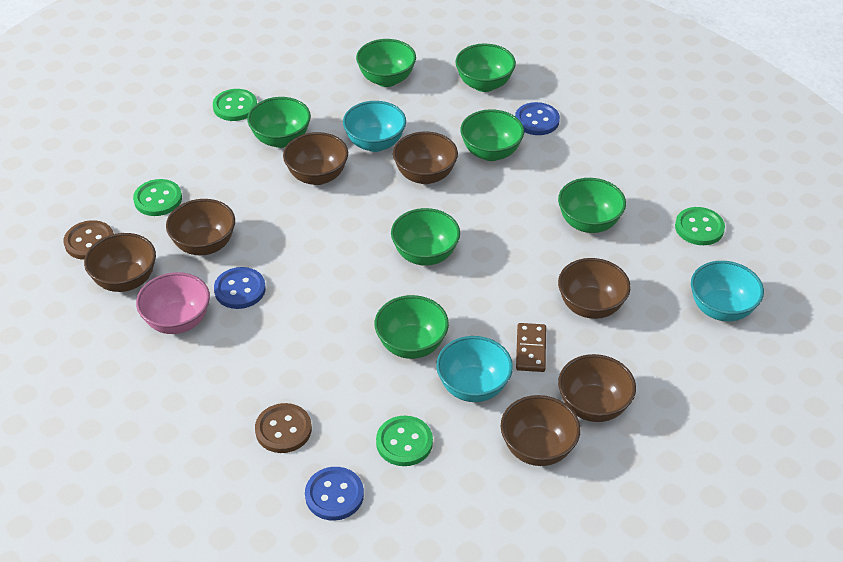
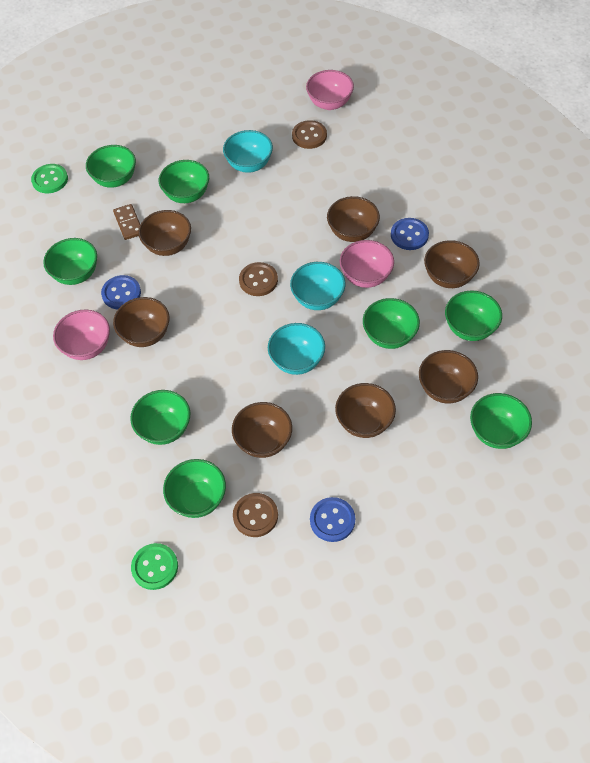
brown button: [64,220,114,260] [255,403,312,453] = 2 -> [233,493,278,537] [239,262,278,296] [292,120,327,149] = 3
green bowl: [247,97,311,148] [356,39,416,87] [375,295,449,359] [391,208,460,266] [455,44,516,92] [460,109,524,161] [558,178,626,233] = 7 -> [43,238,97,285] [86,145,136,188] [130,390,190,445] [159,160,209,203] [163,459,226,518] [363,298,420,349] [445,291,502,341] [470,393,532,449] = 8
green button: [133,179,182,216] [213,89,257,121] [376,416,433,466] [675,207,725,245] = 4 -> [31,164,68,193] [131,543,178,590] = 2
pink bowl: [136,272,210,334] = 1 -> [53,310,110,360] [306,70,354,110] [340,240,394,288] = 3

